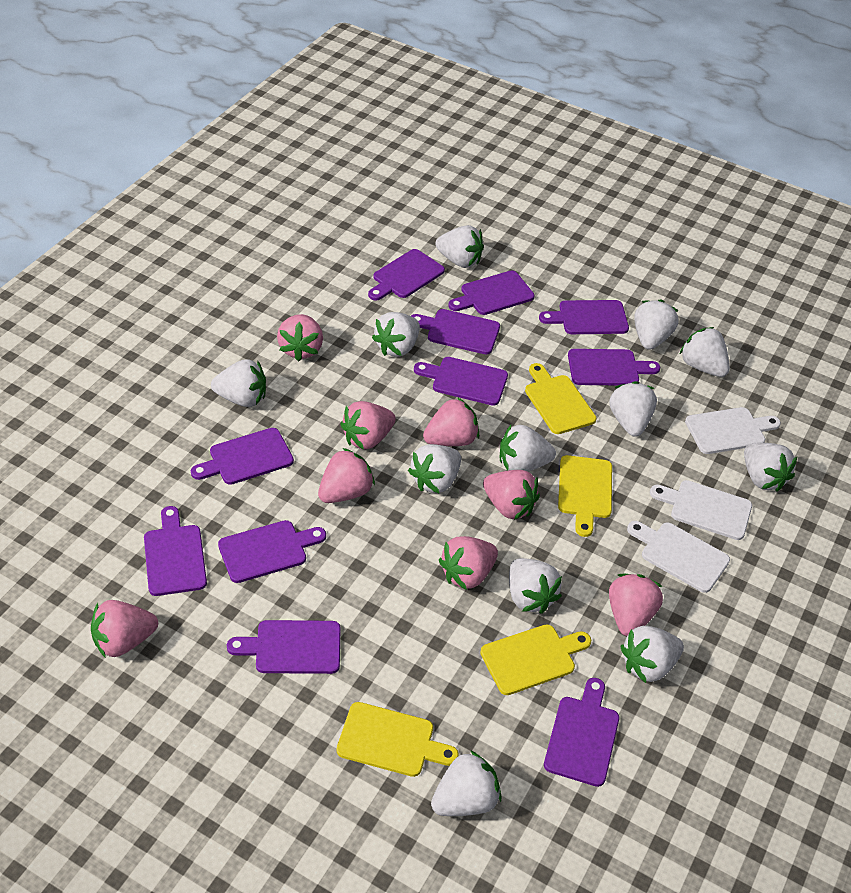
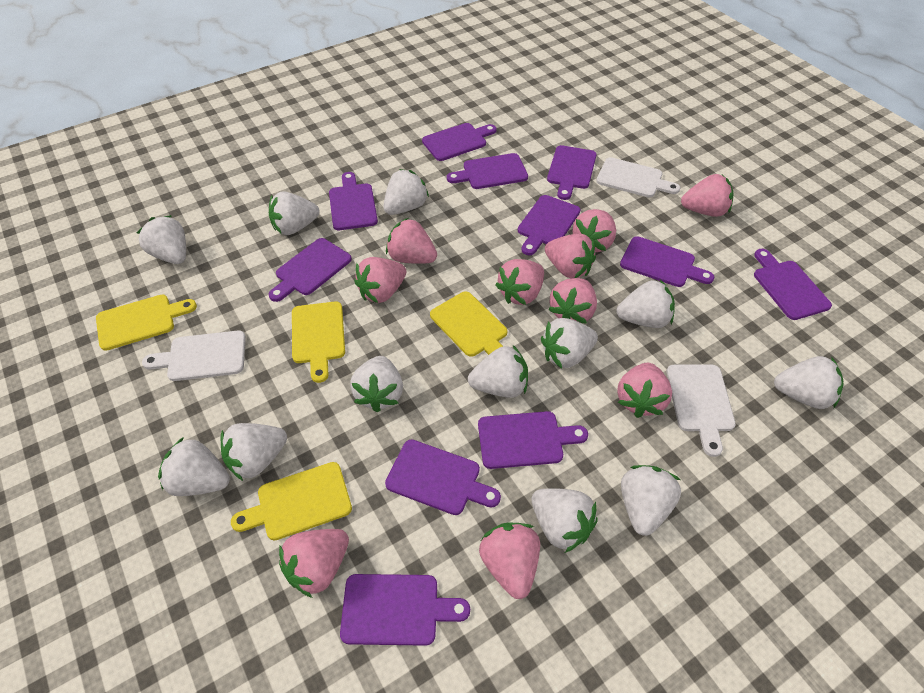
pink strawberry: [91,600,158,657] [277,314,323,362] [318,448,375,503] [341,401,396,449] [423,397,479,446] [439,536,498,590] [483,470,540,520] [609,574,663,636] = 8 -> [279,529,349,598] [354,257,406,303] [386,218,437,264] [479,523,540,599] [495,259,544,305] [545,233,596,278] [548,278,597,323] [573,209,616,252] [617,363,672,418] [681,174,734,217] = 10

